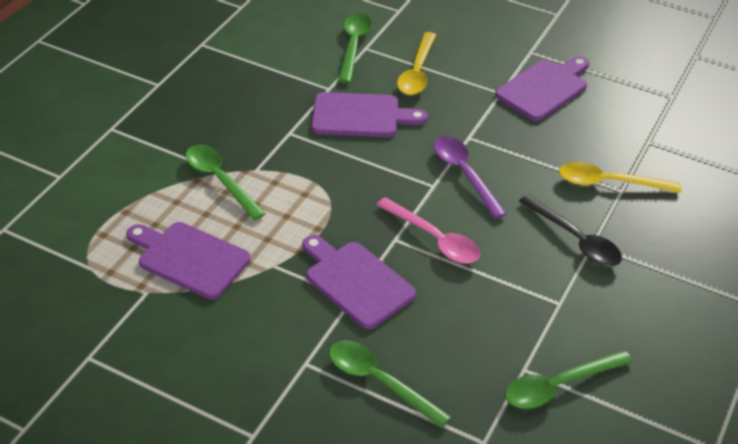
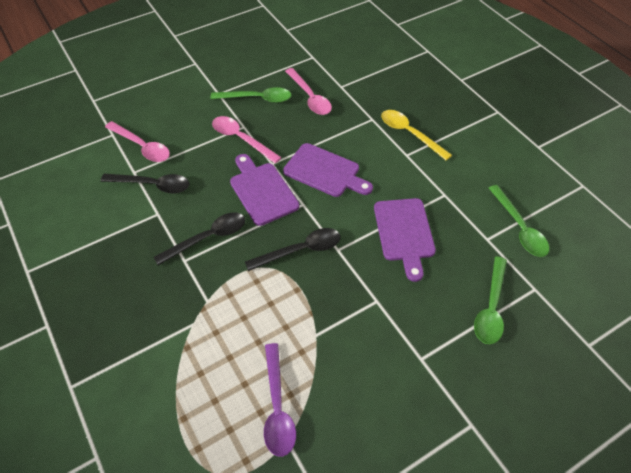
black spoon: [519,195,622,266] = 1 -> [101,174,189,193] [154,212,245,265] [245,228,341,271] = 3
green spoon: [186,145,266,220] [329,340,451,428] [338,13,372,83] [505,350,633,409] = 4 -> [210,87,291,103] [474,257,507,344] [489,185,549,257] = 3
pink spoon: [377,197,480,264] = 1 -> [105,121,170,162] [212,116,282,164] [285,68,332,115] = 3
purple cutting board: [126,222,251,300] [302,235,416,329] [311,92,428,137] [495,56,589,121] = 4 -> [230,154,299,226] [283,143,373,197] [374,198,436,282] = 3
yellow spoon: [397,32,436,95] [559,162,681,193] = 2 -> [381,110,452,161] = 1

